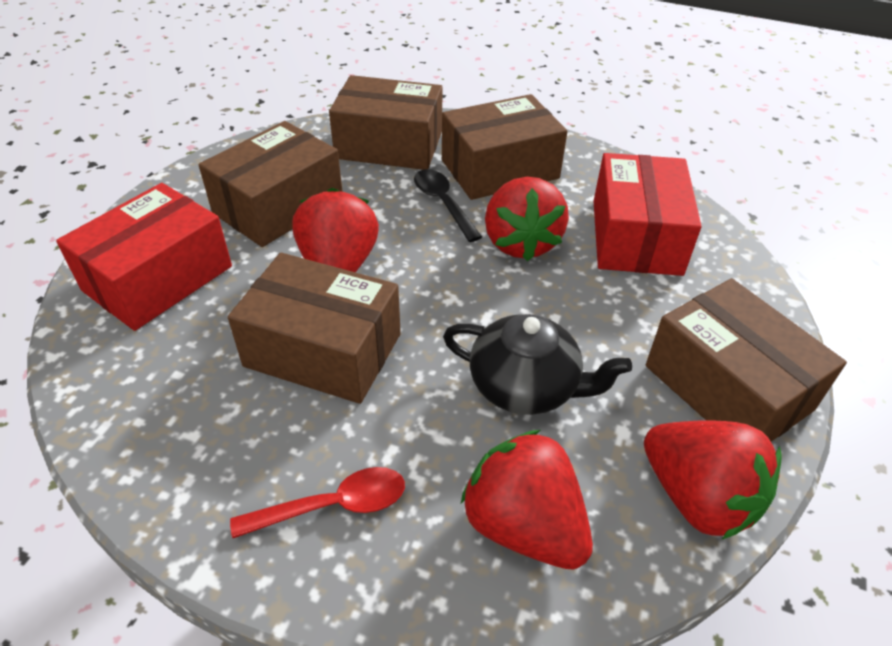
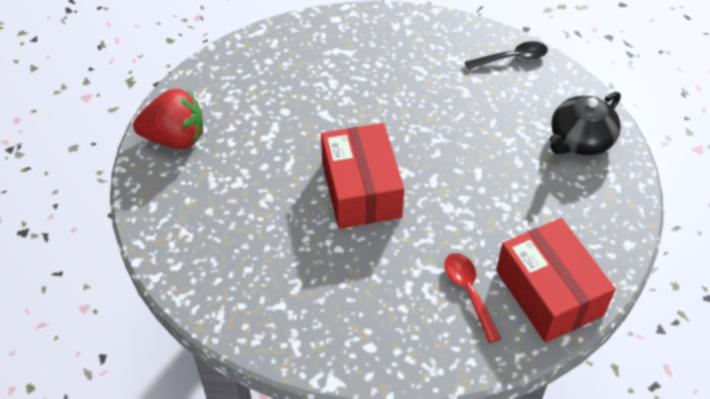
brown box: [199,121,342,247] [228,253,401,404] [329,75,443,170] [442,94,568,200] [646,278,847,442] = 5 -> none = 0
red strawberry: [292,188,379,272] [461,430,593,570] [485,177,569,261] [644,421,782,539] = 4 -> [133,89,203,149] = 1

